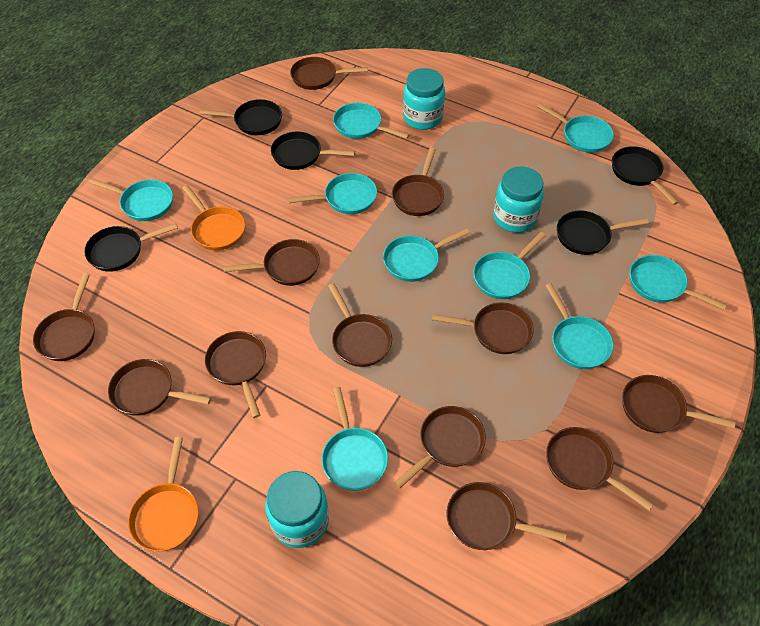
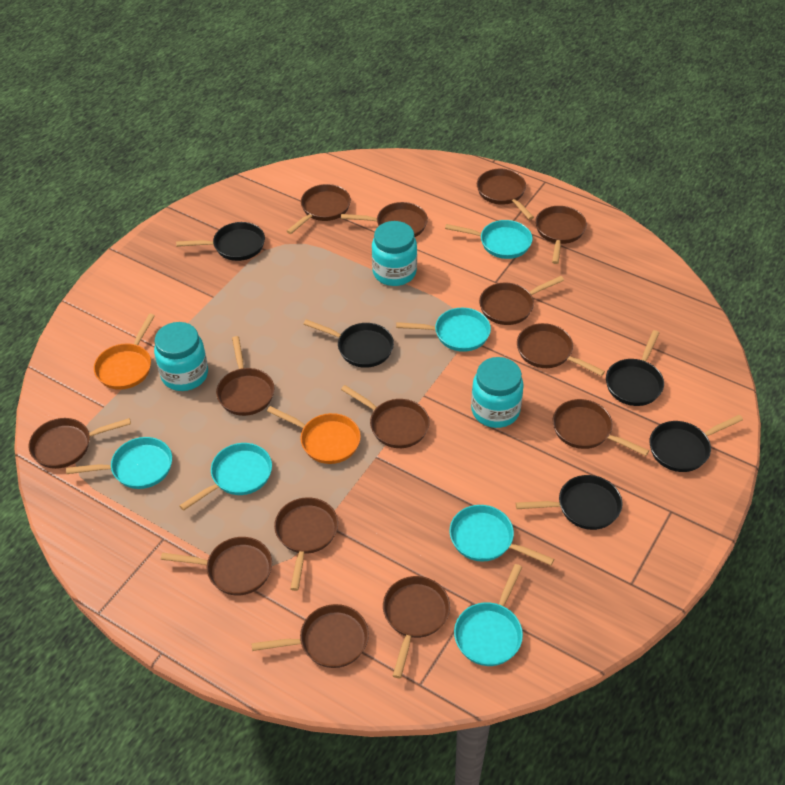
brown pan: [33,273,95,361] [108,359,211,416] [205,331,266,418] [223,239,320,286] [290,57,368,90] [328,283,392,367] [392,147,444,216] [394,406,486,489] [432,302,534,354] [447,482,566,550] [546,427,654,510] [622,375,735,433] = 12 -> [29,418,131,469] [161,537,272,596] [216,336,275,416] [251,604,369,668] [274,497,338,591] [287,184,351,234] [341,202,428,237] [341,385,430,448] [383,576,450,678] [477,169,534,220] [479,276,564,325] [517,323,605,376] [535,206,587,264] [552,399,649,456] = 14
turquoise pan: [89,178,173,221] [288,173,377,214] [322,387,388,491] [333,103,409,139] [383,228,470,282] [473,232,546,299] [538,103,614,153] [546,283,613,369] [630,255,727,310] = 9 -> [66,437,172,489] [179,443,272,511] [396,308,491,352] [445,220,533,259] [449,505,554,565] [454,564,523,666] = 6

